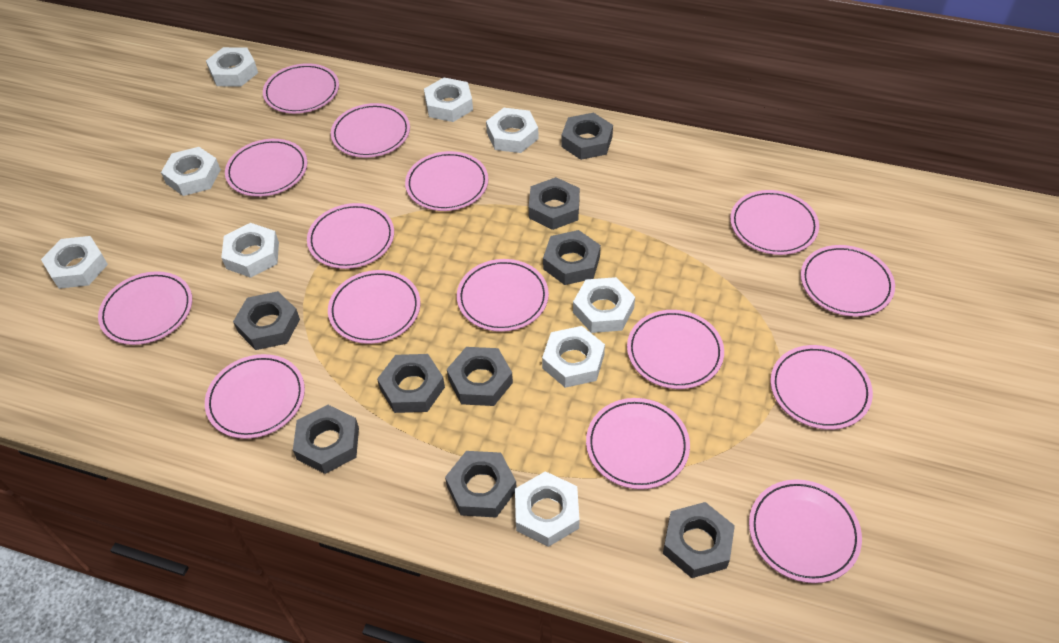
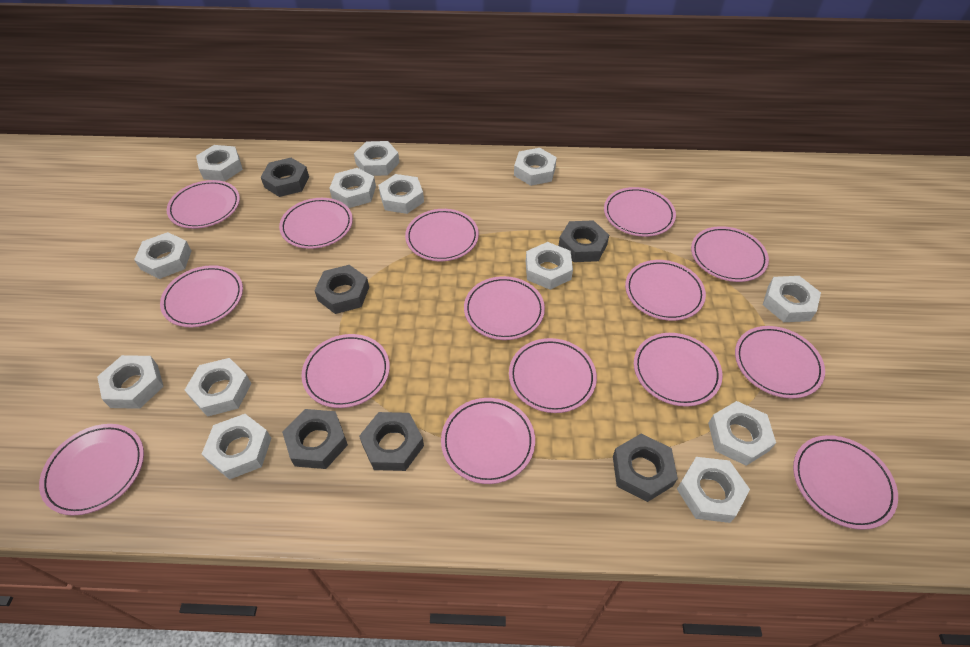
grey nut: [233,291,300,350] [293,405,359,474] [377,354,445,413] [445,451,517,517] [447,347,513,406] [529,177,580,230] [543,230,601,285] [561,113,613,160] [663,502,735,578] = 9 -> [261,158,309,197] [282,409,348,469] [314,265,369,314] [359,412,424,471] [559,220,609,262] [613,434,678,502] = 6
white nut: [41,236,108,289] [161,147,221,196] [206,47,258,87] [221,223,279,278] [424,78,473,122] [486,108,539,153] [515,471,580,547] [542,326,605,388] [573,277,635,333] = 9 -> [97,355,164,409] [134,232,191,279] [185,358,252,417] [196,145,243,181] [202,414,271,480] [329,168,376,208] [354,141,400,176] [378,174,424,214] [514,148,557,186] [526,242,573,290] [677,457,750,523] [708,401,776,466] [763,276,821,322] = 13

